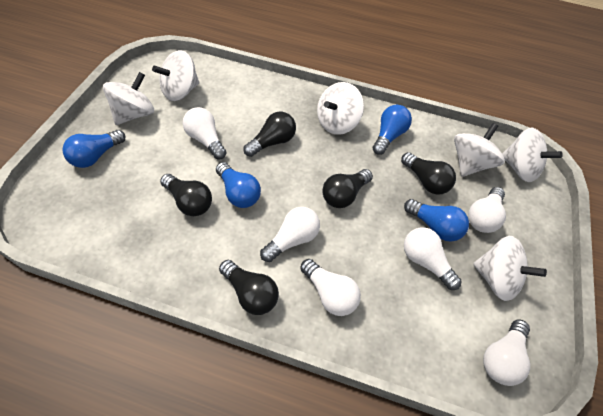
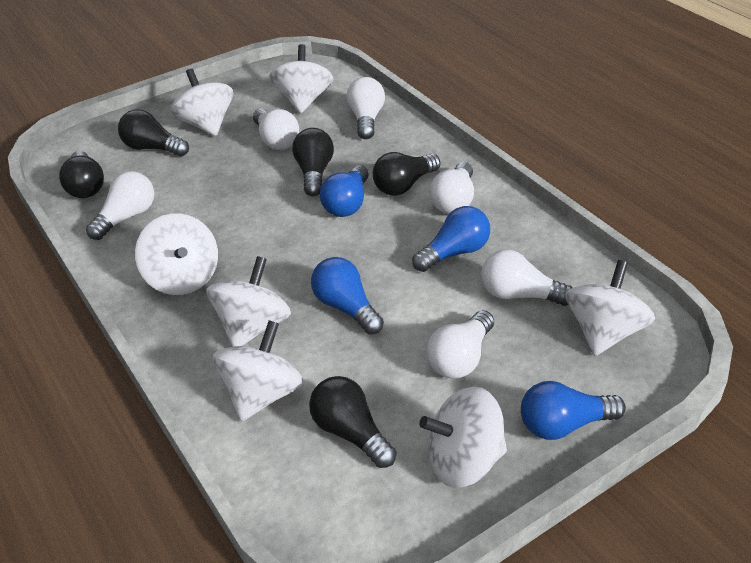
white spinning top: [103,72,154,125] [152,50,199,101] [317,82,364,135] [454,123,505,177] [473,236,547,301] [502,128,563,182] = 6 -> [135,213,218,295] [170,69,233,136] [206,256,291,347] [213,320,304,421] [269,44,333,113] [419,387,507,488] [566,260,655,356] = 7

